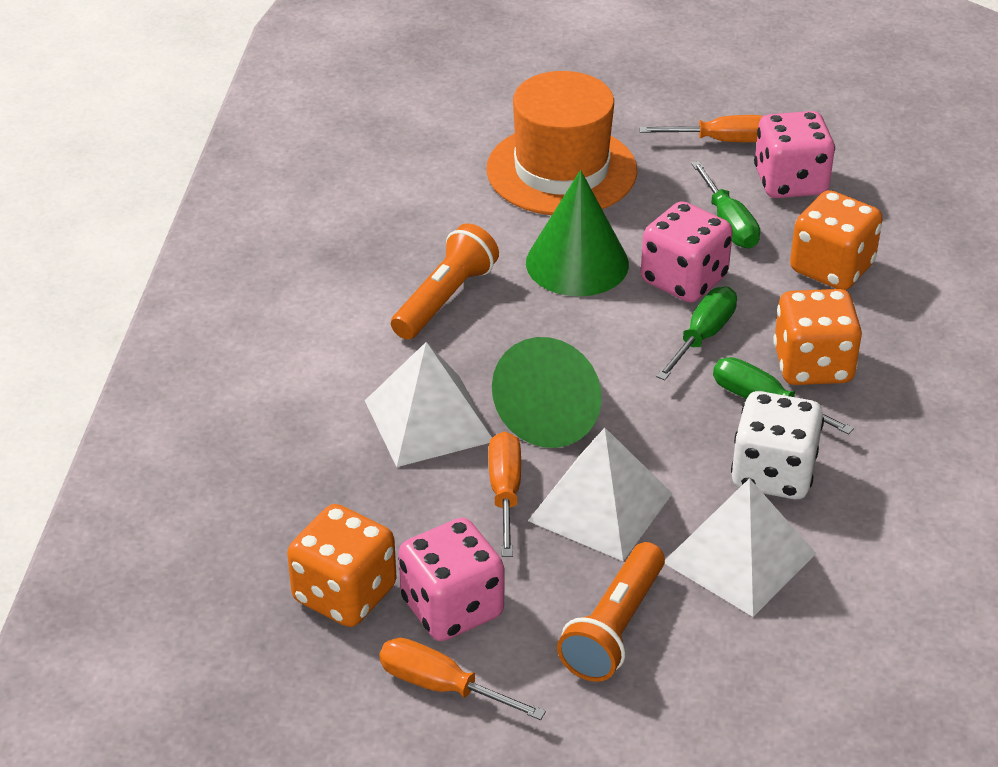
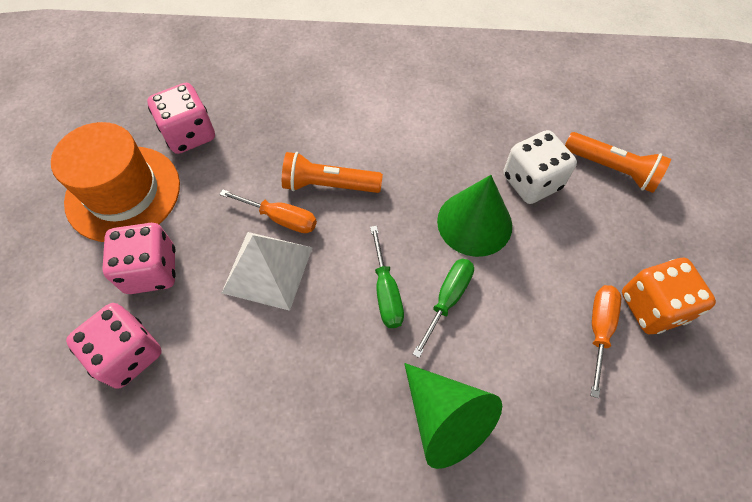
green screwdriver: [656,287,737,380] [691,161,760,248] [713,357,854,435] = 3 -> [370,226,404,328] [413,259,474,358] = 2
orange dice: [287,504,397,627] [773,289,862,385] [790,190,883,290] = 3 -> [622,258,716,334] = 1
orange screwdriver: [379,638,546,720] [489,432,521,557] [639,115,763,142] = 3 -> [219,189,317,233] [591,285,621,398] = 2
white pyramid: [365,342,492,467] [528,428,673,561] [665,478,817,617] = 3 -> [222,232,313,311] = 1

